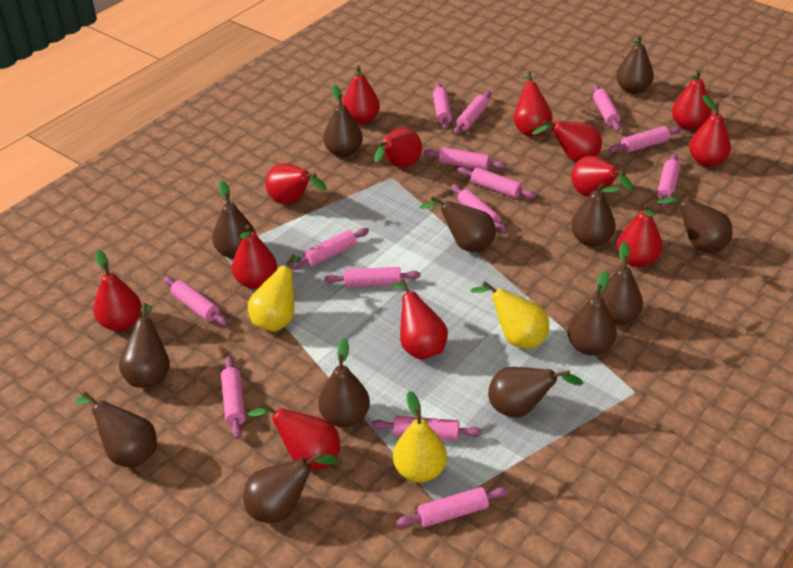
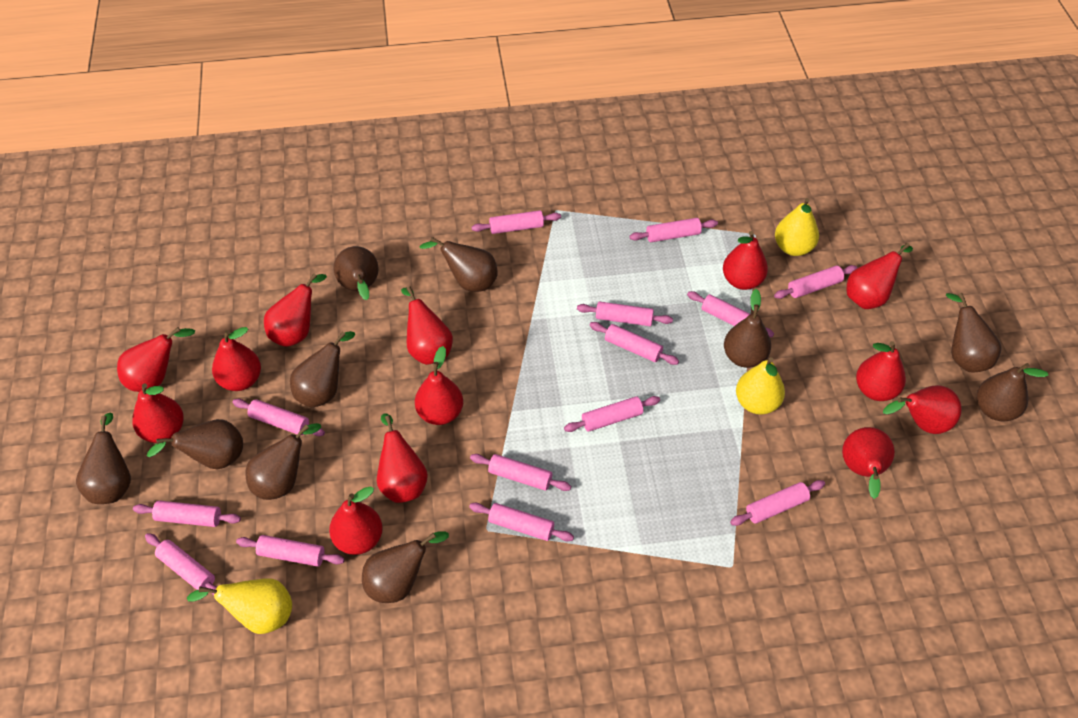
brown pear: [74,392,157,467] [119,303,170,387] [212,181,256,259] [243,452,338,523] [318,338,370,427] [323,85,363,157] [419,196,496,252] [488,367,583,417] [567,271,617,356] [571,182,620,247] [599,242,643,326] [616,35,654,94] [657,192,732,253] = 13 -> [76,413,131,504] [147,419,243,469] [246,423,321,500] [290,331,355,407] [333,246,379,300] [362,531,449,603] [419,237,498,292] [724,289,771,368] [946,293,1002,372] [977,363,1048,421] = 10

